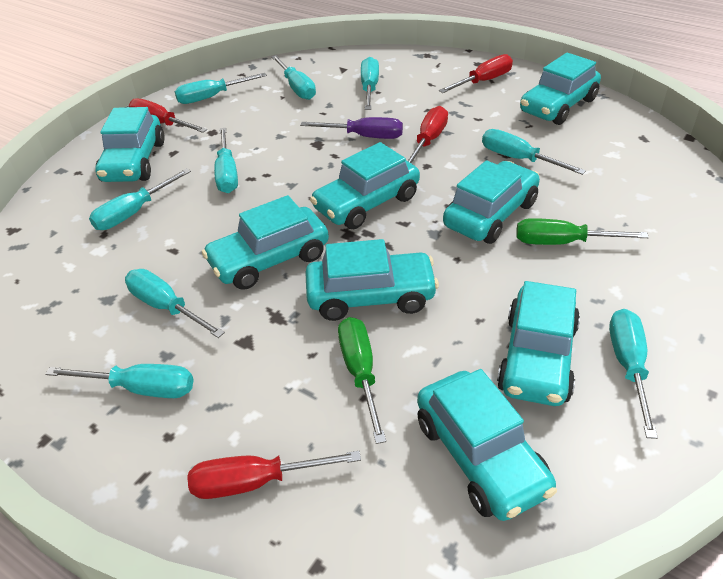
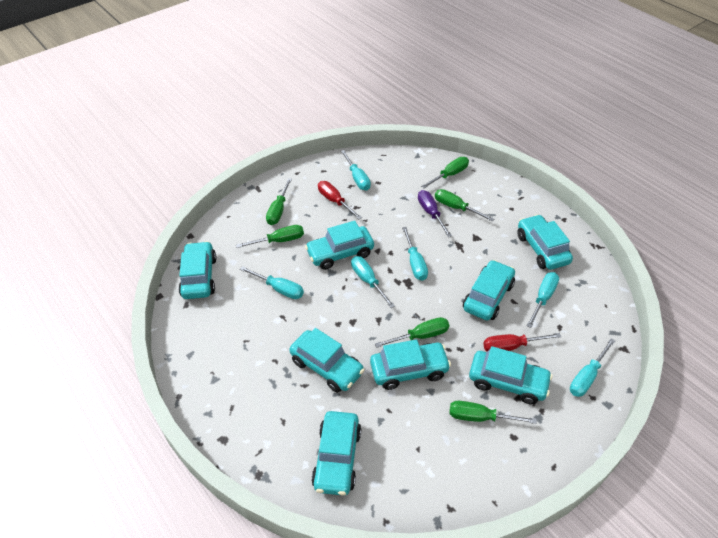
green screwdriver: [338,317,386,444] [516,218,649,245] = 2 -> [236,225,304,248] [266,178,292,225] [375,317,449,348] [421,157,469,188] [435,189,494,222] [449,401,537,424] = 6
red screwdriver: [128,98,207,133] [187,451,361,499] [408,106,448,164] [439,54,513,93] = 4 -> [318,181,362,219] [483,333,561,351] = 2
turquoise screwdriver: [46,364,194,398] [89,168,191,230] [125,269,225,338] [175,73,267,104] [214,128,238,193] [271,55,316,100] [361,57,379,110] [482,129,586,175] [609,309,658,439] = 9 -> [240,266,304,299] [341,150,371,190] [351,256,395,308] [402,227,428,281] [527,272,559,328] [570,338,615,397] = 6

